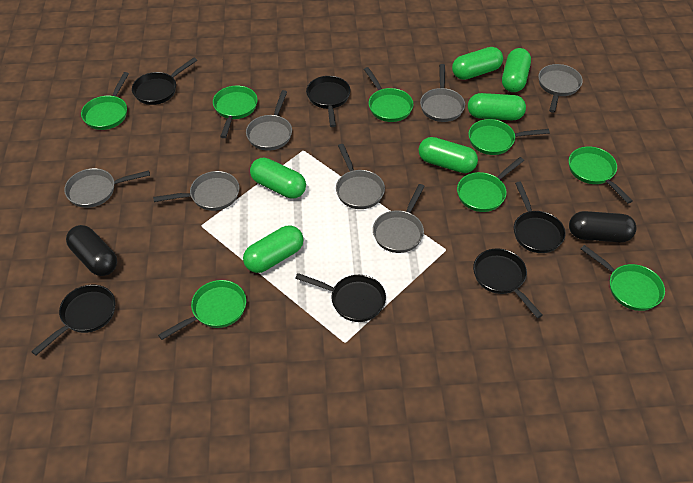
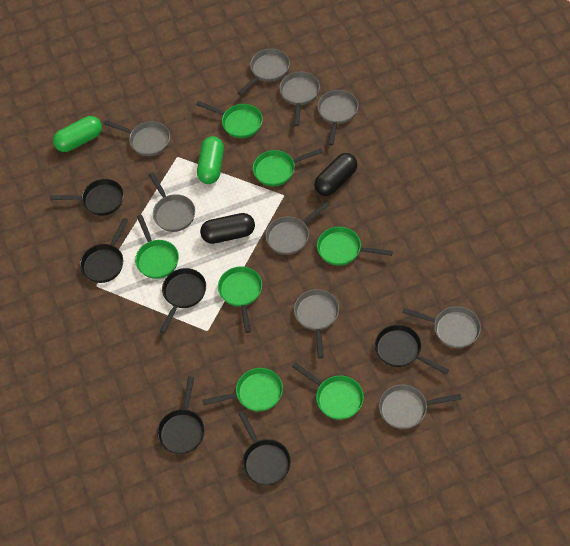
green capsule: [243,226,304,273] [250,158,306,198] [419,137,478,173] [452,47,503,80] [468,93,526,120] [502,48,531,92] = 6 -> [53,116,102,152] [197,136,224,184] = 2
green pan: [81,72,129,130] [158,280,246,340] [213,86,258,138] [364,67,413,122] [457,157,524,212] [468,119,550,155] [569,147,633,204] [581,245,665,311] = 8 -> [135,215,179,279] [196,101,263,138] [202,368,283,412] [218,266,262,333] [253,148,323,186] [292,362,364,420] [317,227,393,266] = 7
grey pan: [64,168,150,208] [153,171,239,211] [246,90,292,151] [336,144,385,209] [373,184,425,253] [420,64,465,122] [538,64,583,113] = 7 -> [103,120,170,156] [149,172,195,232] [238,49,290,95] [265,202,329,255] [280,72,320,126] [294,289,339,358] [317,90,358,145] [379,384,462,429] [402,306,481,348] = 9

